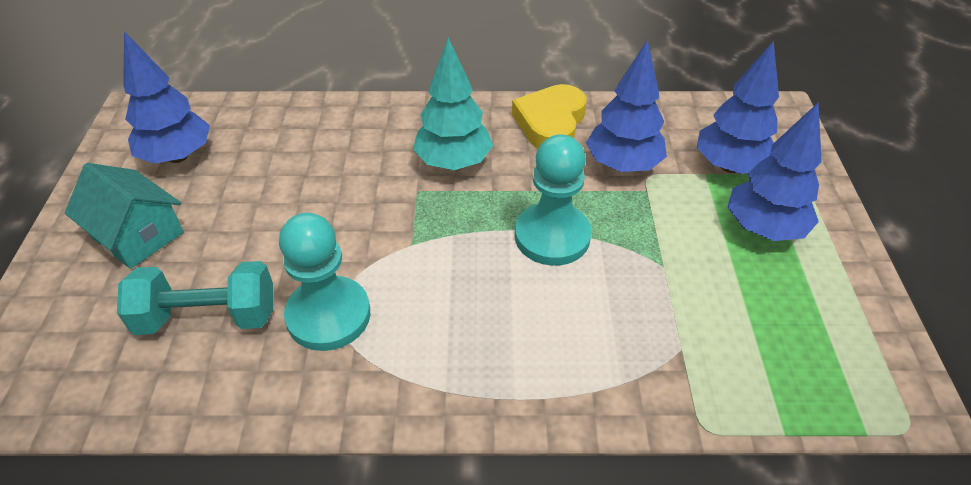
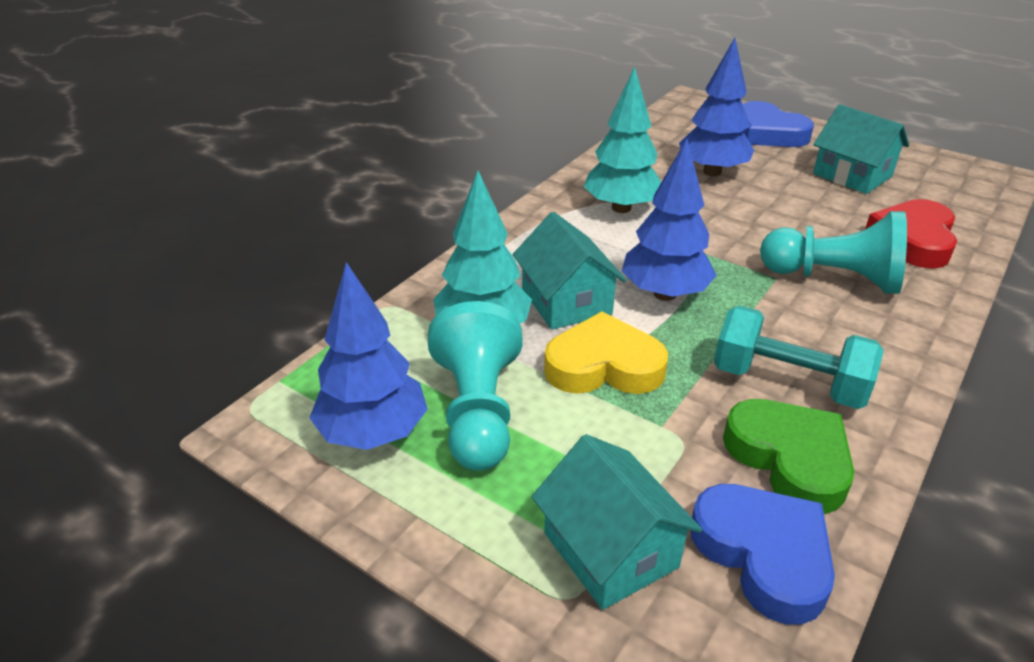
blue heart: none = 0 -> [691,484,835,625] [743,101,814,147] = 2
blue tree: [123,31,210,164] [586,40,667,172] [697,41,779,174] [728,103,822,241] = 4 -> [310,262,428,450] [622,139,717,301] [679,38,754,176] = 3
green heart: none = 0 -> [723,399,854,514] = 1
red heart: none = 0 -> [865,199,957,269] = 1
turquoise house: [65,163,184,269] = 1 -> [513,212,626,330] [532,434,702,610] [813,104,909,194] = 3
turquoise tree: [413,38,493,170] = 1 -> [433,171,532,323] [583,67,661,213] = 2

